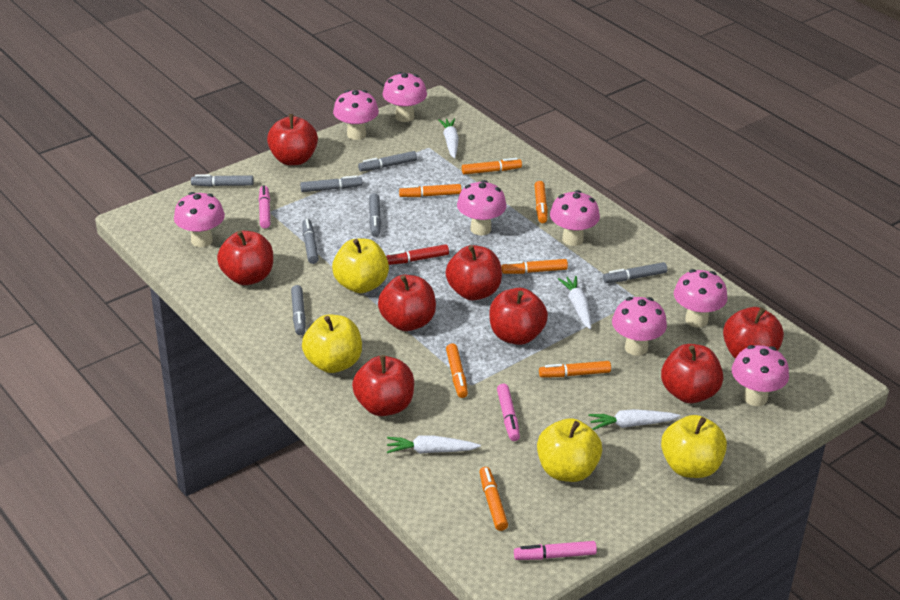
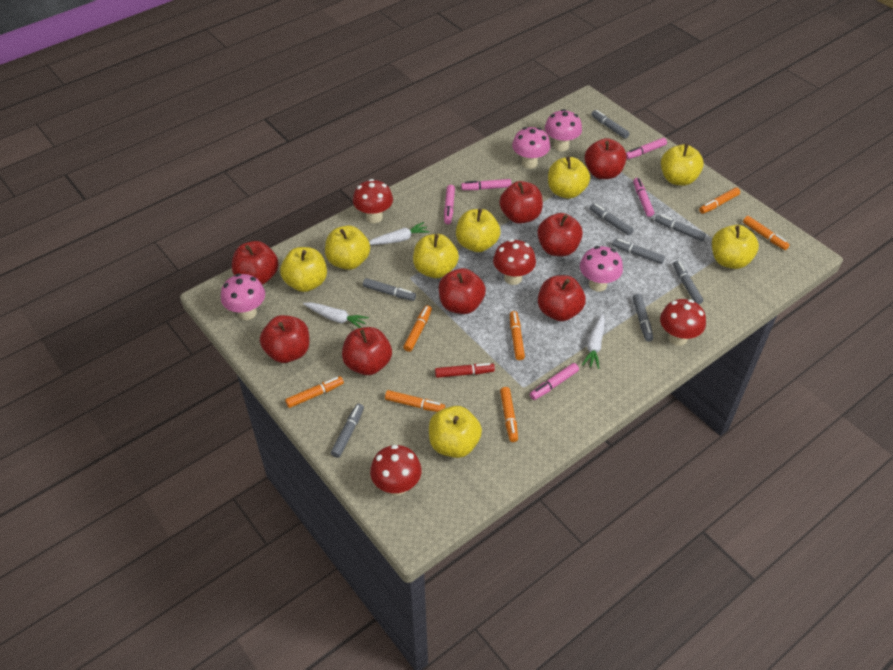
grey marker: [191,174,254,187] [291,285,306,335] [300,175,363,192] [302,219,319,264] [358,151,417,172] [369,193,381,237] [603,262,667,283] = 7 -> [331,403,364,458] [363,278,416,301] [589,203,634,236] [591,110,630,139] [612,239,665,264] [633,294,653,342] [655,214,706,241] [673,261,703,304] = 8
pink marker: [259,185,270,229] [497,384,520,441] [514,541,597,560] = 3 -> [444,185,455,224] [461,179,512,190] [530,363,579,400] [626,138,667,159] [633,178,654,217] = 5
pink mushroom: [174,192,225,247] [333,90,379,140] [382,72,427,122] [457,180,507,235] [550,190,600,246] [612,297,667,356] [674,269,727,327] [732,345,789,406] = 8 -> [221,273,265,320] [512,127,550,169] [545,109,582,152] [580,246,623,292] = 4
red mushroom: none = 0 -> [353,179,393,223] [370,445,422,496] [493,239,536,285] [660,299,706,346] = 4
white carrot: [387,435,481,454] [438,118,459,159] [558,276,591,329] [588,409,680,430] = 4 -> [303,302,369,328] [369,222,430,245] [582,313,605,369] = 3
yellow apple: [302,315,362,373] [332,239,389,293] [537,418,602,482] [661,415,727,478] = 4 -> [280,247,327,292] [325,225,370,270] [413,234,459,278] [429,406,482,458] [456,209,500,252] [548,157,590,199] [661,144,704,186] [712,225,759,269] = 8

